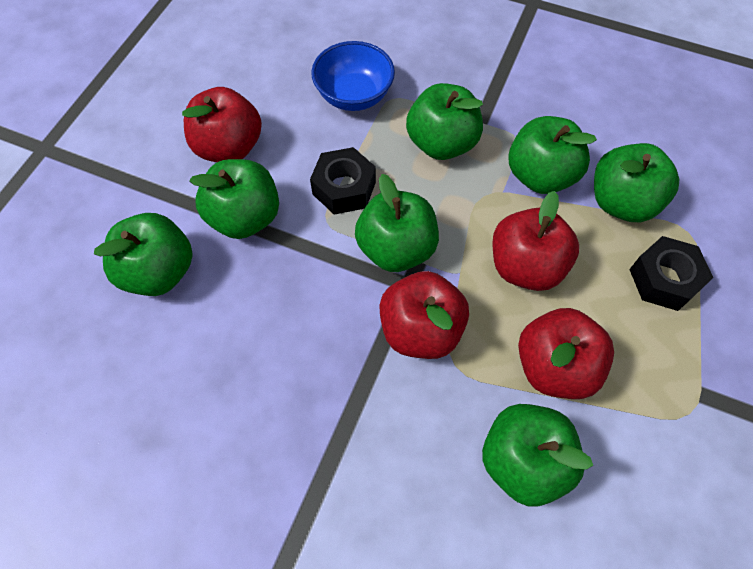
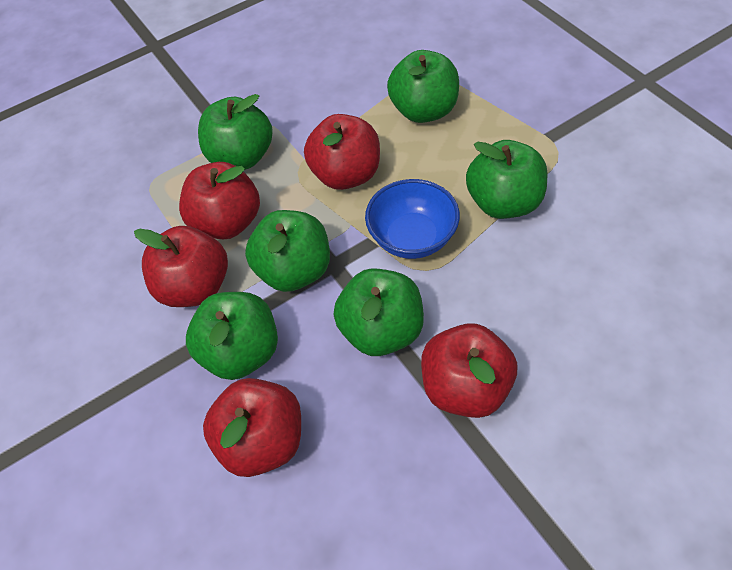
black nut: [310,147,376,214] [629,236,713,311] = 2 -> none = 0
green apple: [94,213,193,296] [189,159,279,239] [355,174,439,272] [406,83,483,160] [482,404,593,506] [509,116,597,194] [594,143,679,222] = 7 -> [186,292,278,380] [198,94,273,170] [245,210,330,292] [334,268,424,356] [387,50,459,123] [466,140,547,219] = 6
red apple: [182,87,262,162] [379,271,469,359] [492,191,579,291] [518,308,614,399] = 4 -> [134,226,228,307] [179,162,260,240] [203,378,301,477] [304,114,380,190] [421,323,517,418] = 5

